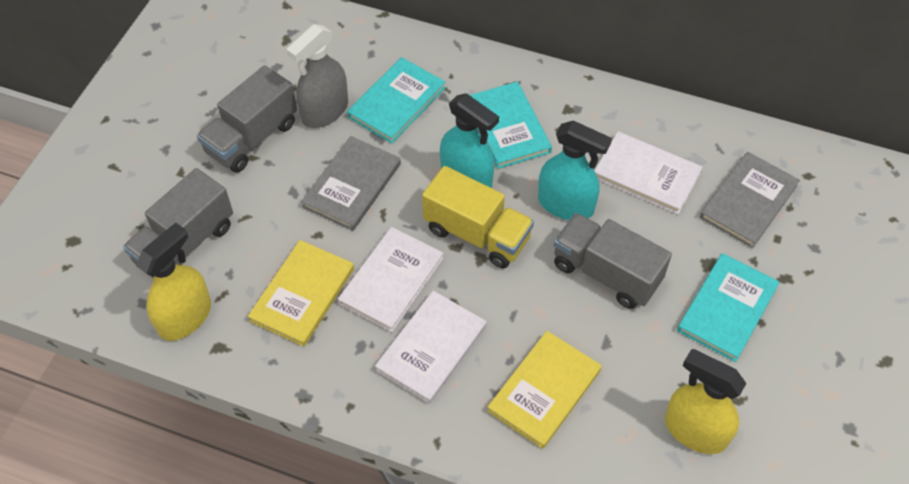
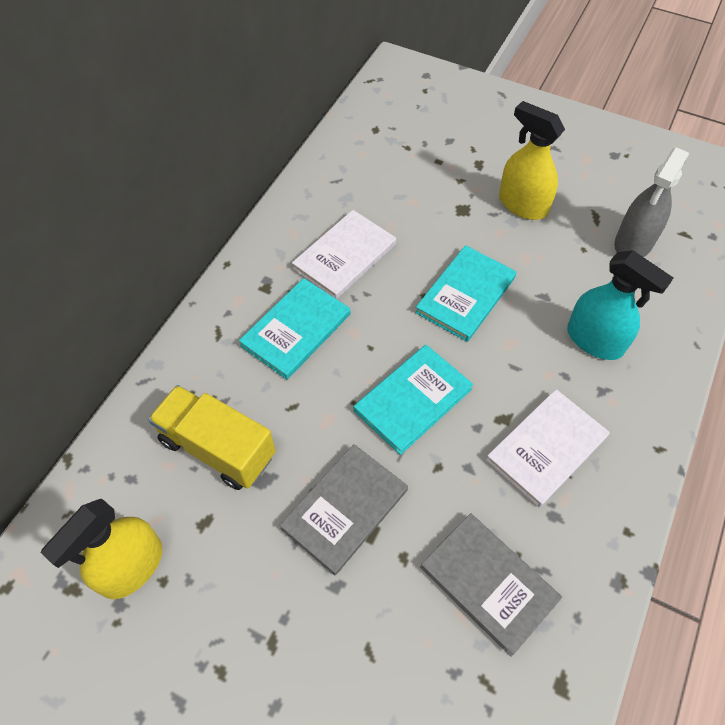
grey truck: [123,168,233,278] [197,65,297,173] [554,213,672,309] = 3 -> none = 0
turquoise spray bottle: [440,93,499,188] [538,120,612,220] = 2 -> [567,250,673,360] = 1
white book: [338,227,444,332] [375,291,487,404] [594,131,703,215] = 3 -> [292,210,396,299] [486,389,610,507] = 2
yellow book: [248,240,354,347] [487,331,602,449] = 2 -> none = 0

